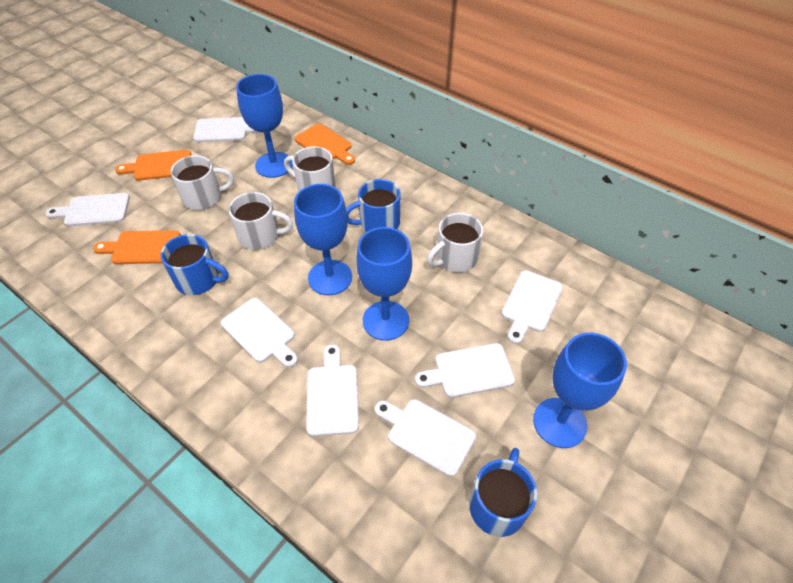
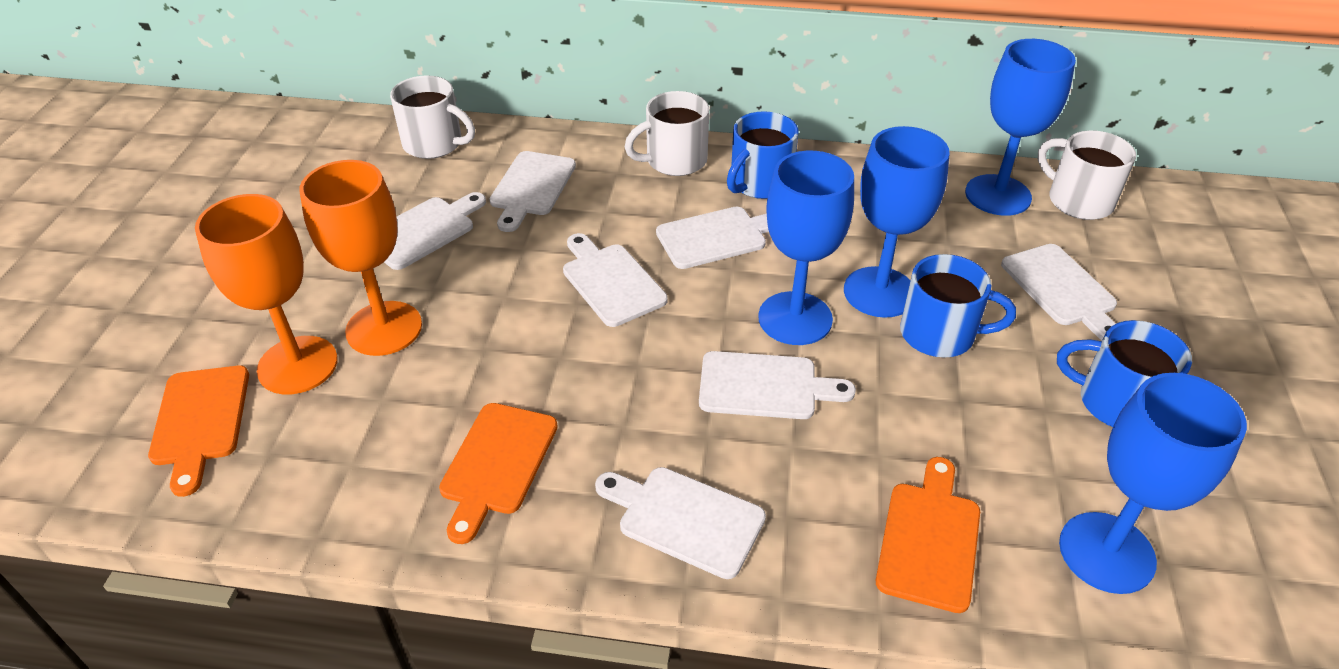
orange goblet: none = 0 -> [195,194,338,395] [300,160,422,356] = 2
white mug: [171,155,234,210] [228,192,293,250] [284,146,336,192] [427,213,483,272] = 4 -> [390,75,475,159] [624,91,709,176] [1038,130,1136,220] = 3

